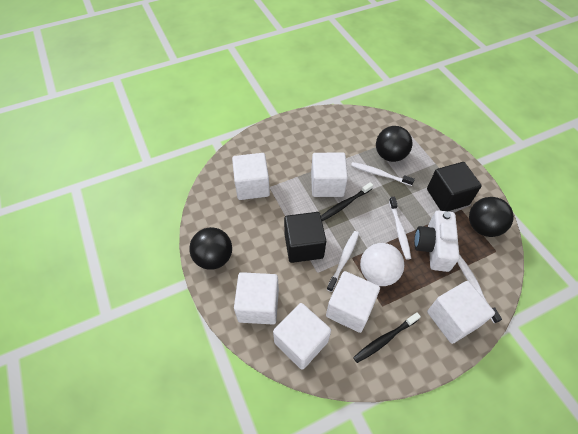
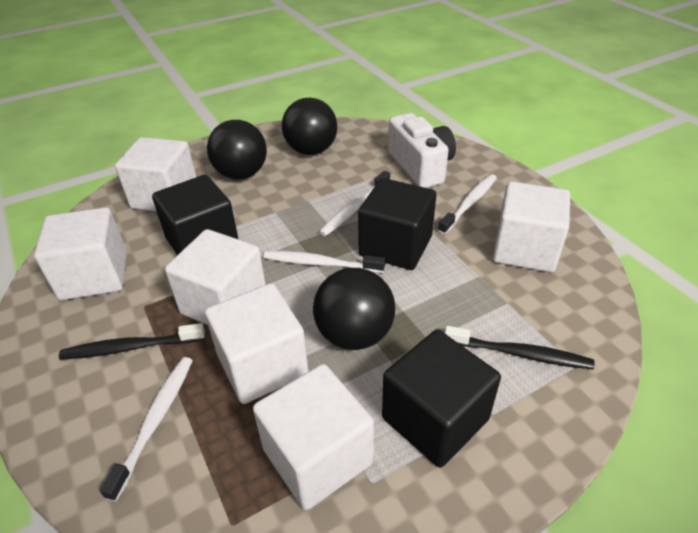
black cube: [284,212,326,263] [427,162,482,211] = 2 -> [152,175,238,255] [358,178,436,270] [382,330,501,468] = 3
white ball: [360,243,404,286] = 1 -> none = 0

